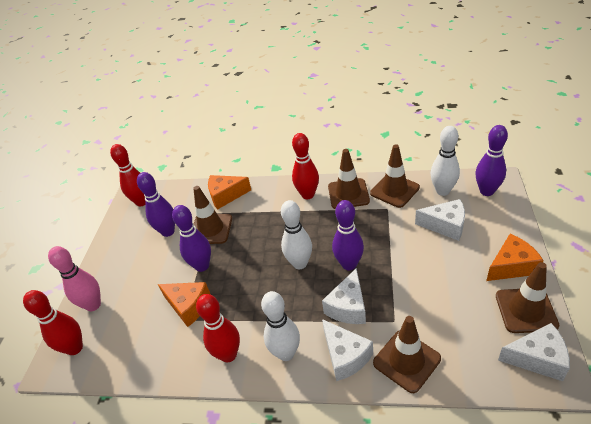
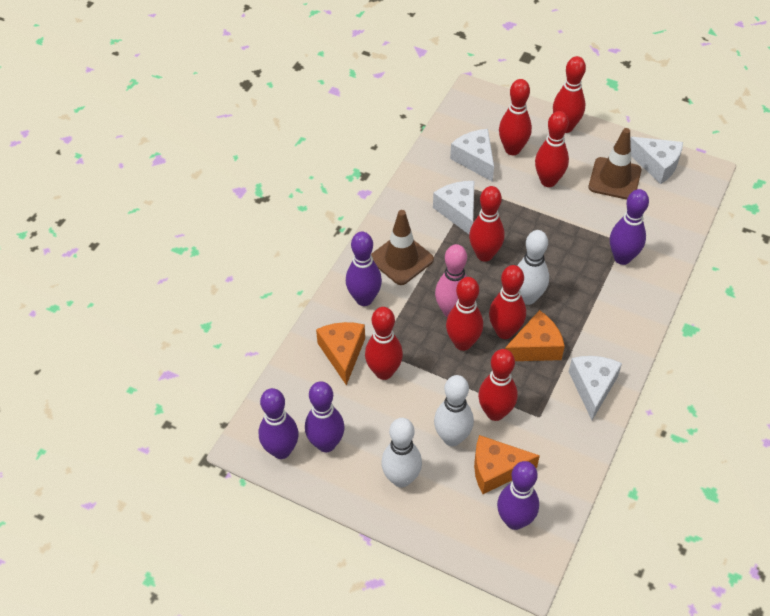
brown traffic cone: [193,186,232,244] [328,149,370,209] [370,144,420,208] [373,316,441,393] [496,262,559,333] = 5 -> [371,210,434,285] [588,128,641,200] = 2
purple bowling pin: [137,172,175,237] [172,205,211,272] [332,200,364,271] [476,125,508,196] = 4 -> [259,388,299,459] [305,381,345,452] [346,232,382,306] [497,461,539,530] [610,189,649,265] = 5
red bowling pin: [23,290,83,355] [110,144,145,206] [196,294,240,363] [292,133,319,199] = 4 -> [365,307,403,380] [446,277,483,351] [469,186,504,262] [478,349,518,421] [489,265,526,339] [499,79,532,155] [535,111,569,187] [553,56,586,133] = 8

